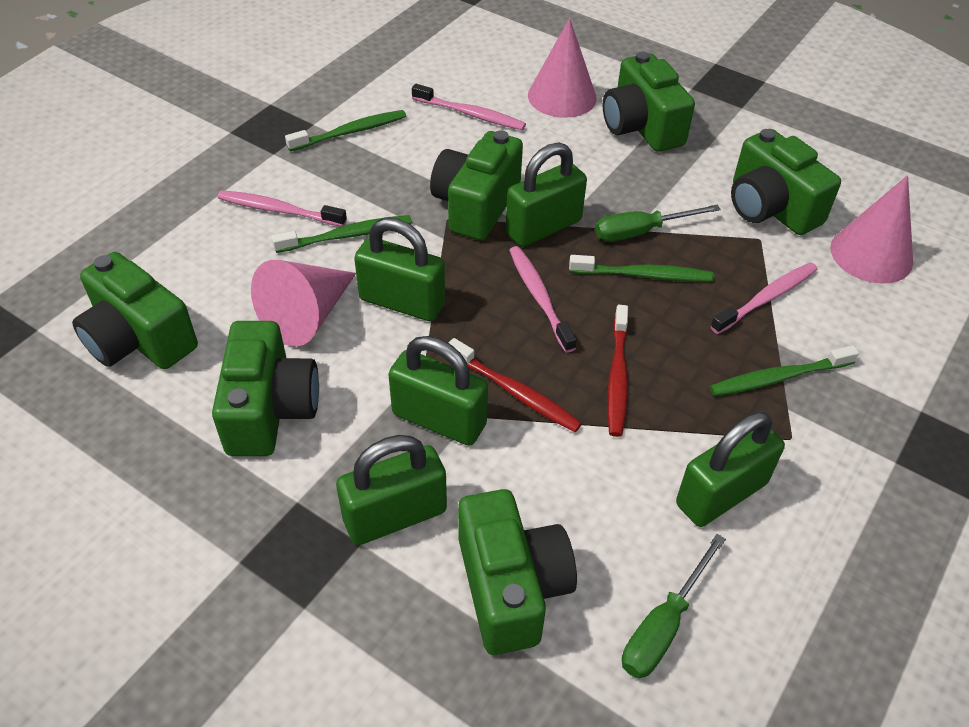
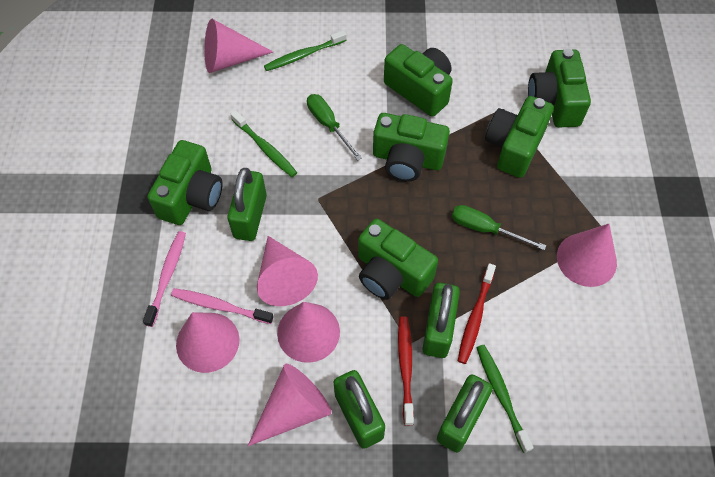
green padlock: [336,435,447,545] [354,218,445,321] [388,336,488,446] [506,142,587,247] [676,411,785,527] = 5 -> [227,168,267,241] [334,370,385,449] [423,283,460,358] [437,375,493,452] = 4
green toothbrush: [272,215,412,253] [285,110,406,151] [569,255,714,282] [710,345,859,396] = 4 -> [231,110,297,177] [264,30,347,71] [477,345,533,453] = 3
pink cone: [251,260,356,347] [528,18,597,118] [830,175,913,284] = 3 -> [176,312,239,373] [204,19,273,73] [248,364,331,446] [257,236,318,306] [277,302,340,363] [557,224,617,287] = 6
pink toothbrush: [217,190,347,227] [412,84,526,130] [509,246,577,353] [710,262,818,334] = 4 -> [143,231,186,327] [171,288,274,324] = 2

